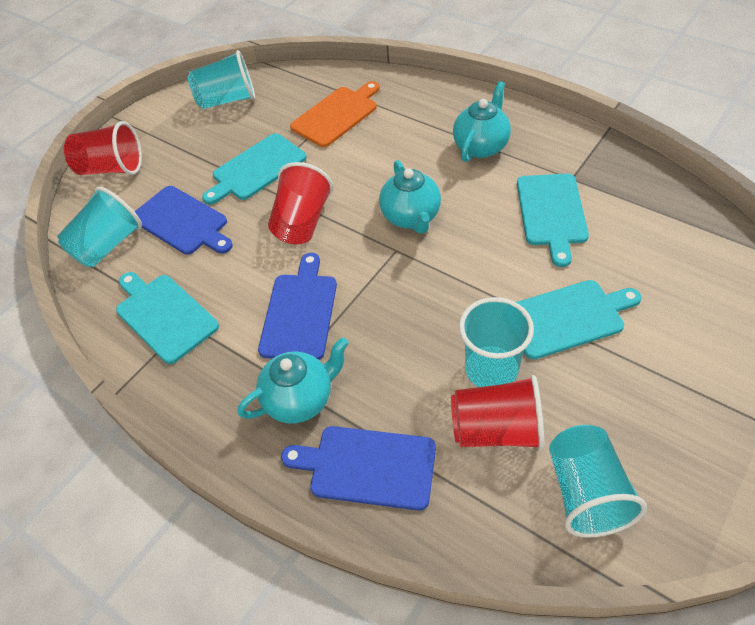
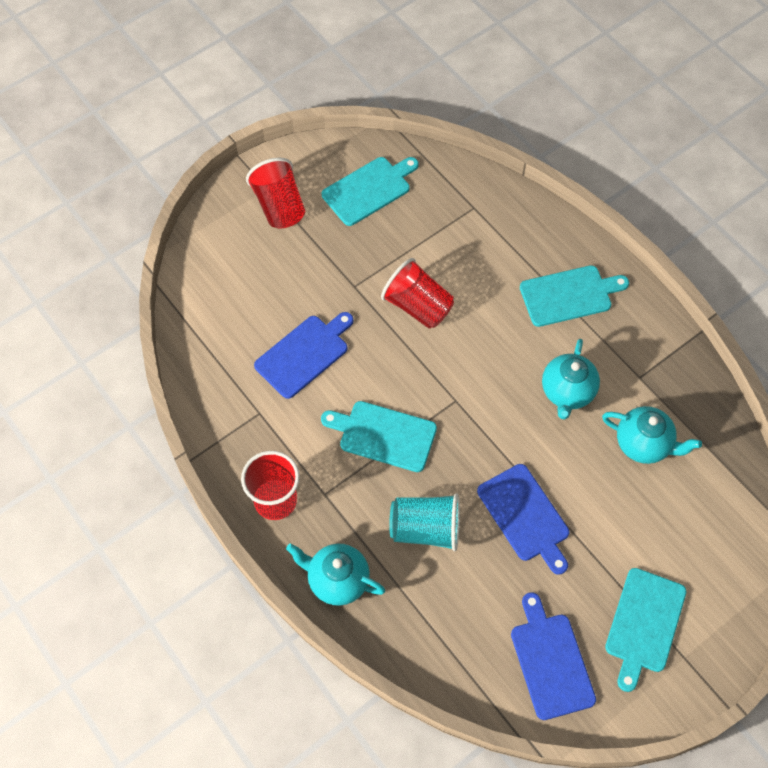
orange cutting board: [290,81,380,147] = 1 -> none = 0
turquoise cup: [57,187,142,267] [188,50,255,109] [459,297,534,387] [549,425,647,538] = 4 -> [389,493,460,551] = 1

